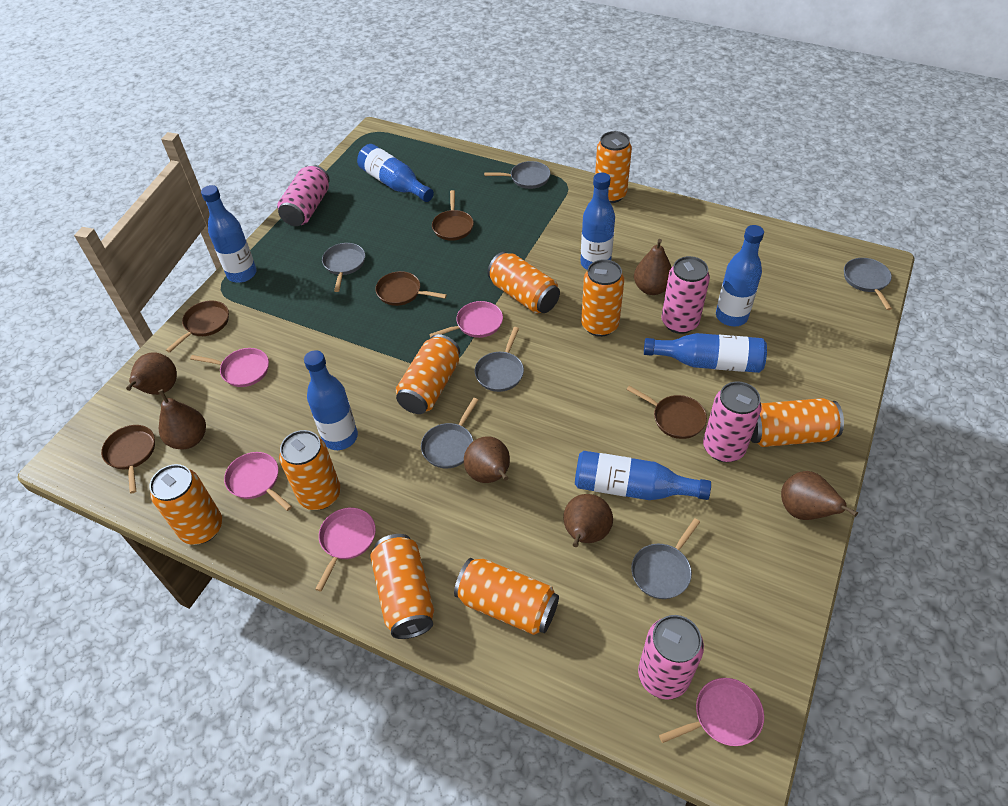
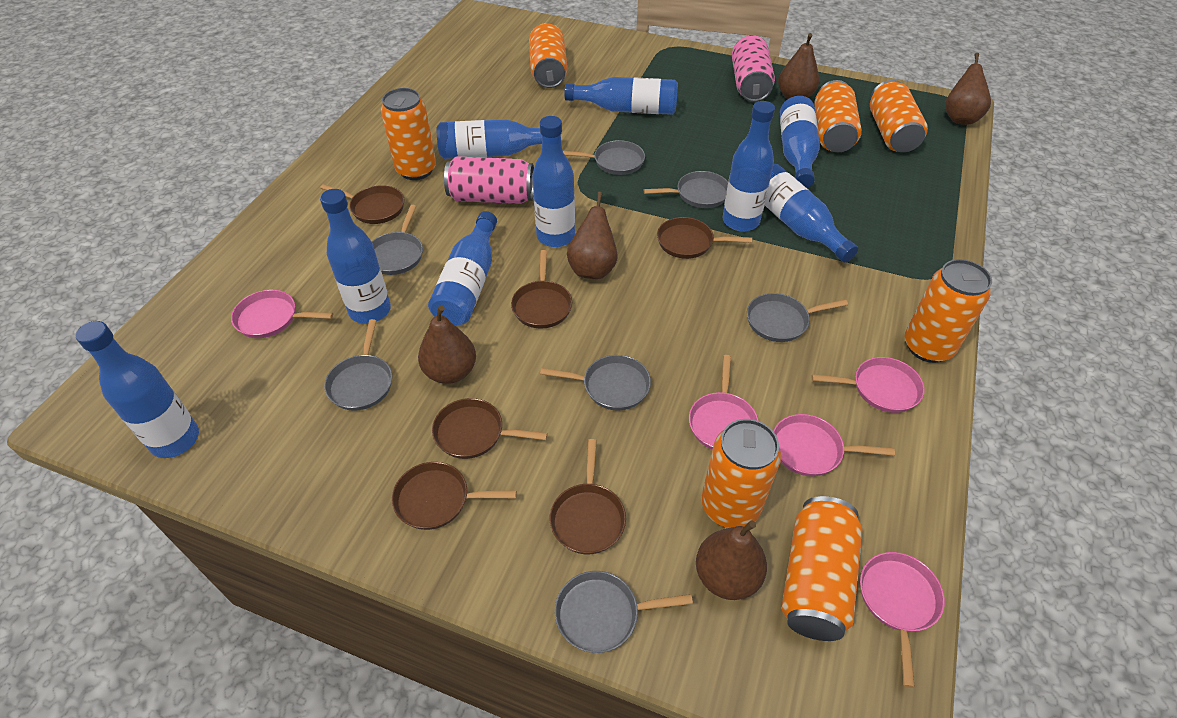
blue bottle: [201,185,257,283] [304,350,358,450] [357,144,434,202] [575,451,711,500] [581,173,615,270] [644,333,767,373] [716,225,764,326] = 7 -> [76,321,199,458] [320,189,391,324] [428,211,497,325] [437,119,542,159] [532,116,575,247] [564,77,678,115] [722,101,775,231] [765,164,858,262] [780,96,820,188] = 9
brown pan: [101,425,155,494] [166,301,229,353] [375,271,447,306] [432,190,474,241] [626,386,707,439] = 5 -> [320,184,404,224] [392,462,517,530] [432,398,548,459] [511,250,572,329] [550,439,626,554] [657,217,752,259] = 6
brown pear: [126,352,177,395] [158,389,206,450] [464,436,510,483] [563,494,613,547] [634,239,672,295] [781,471,858,520] = 6 -> [418,306,476,384] [567,192,618,279] [696,520,767,600] [778,33,819,99] [945,53,991,125] = 5
grey pan: [322,243,365,292] [421,398,478,468] [475,327,524,392] [484,161,550,189] [631,518,700,599] [844,258,892,310] = 6 -> [324,319,392,411] [372,205,423,275] [540,355,651,410] [555,571,693,653] [563,140,645,175] [644,171,728,208] [747,293,848,342] = 7
orange can: [149,464,222,545] [279,430,341,510] [370,534,434,639] [396,334,460,414] [454,558,559,635] [487,252,560,313] [581,259,624,337] [595,131,632,203] [751,398,844,447] = 9 -> [381,88,436,180] [529,23,568,88] [701,419,781,528] [781,496,863,641] [815,80,862,152] [870,80,928,152] [905,259,992,363] = 7
pink can: [277,164,330,226] [638,615,704,700] [661,256,710,334] [703,381,762,462] = 4 -> [444,156,534,204] [732,35,775,102] = 2

